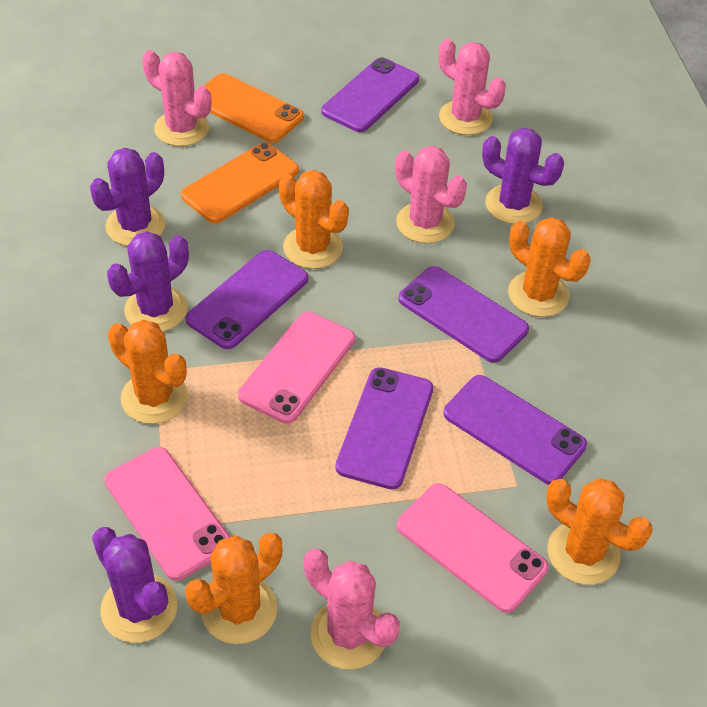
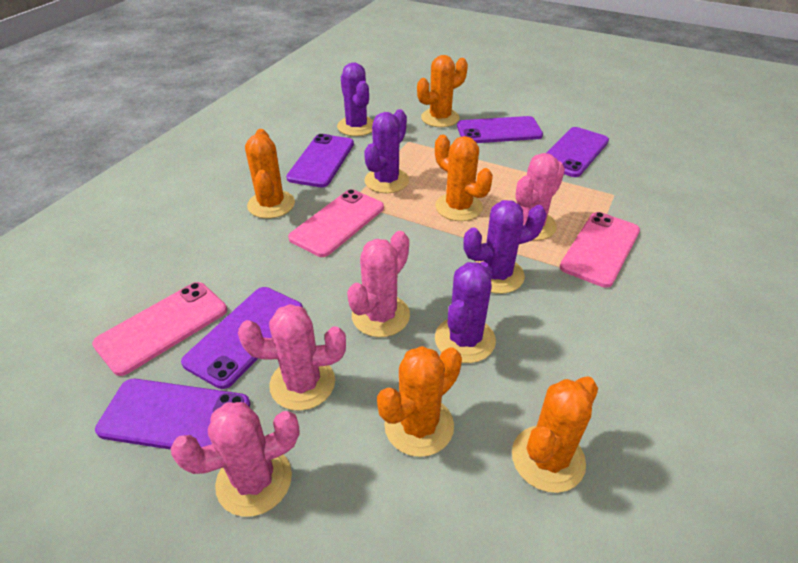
orange phone: [181,142,299,223] [204,73,304,143] = 2 -> none = 0

